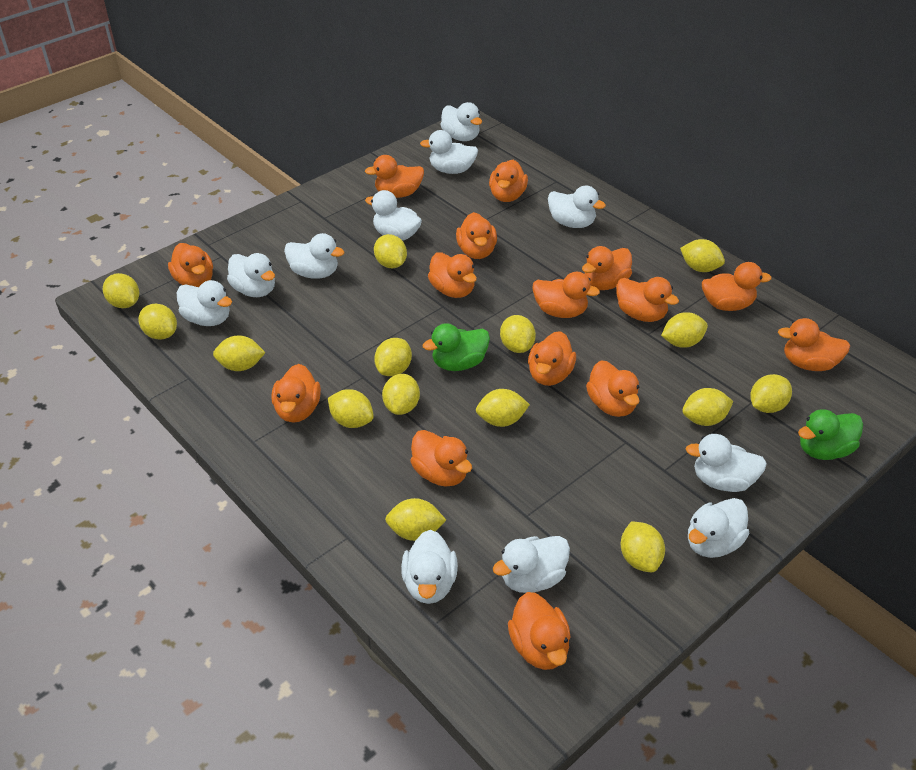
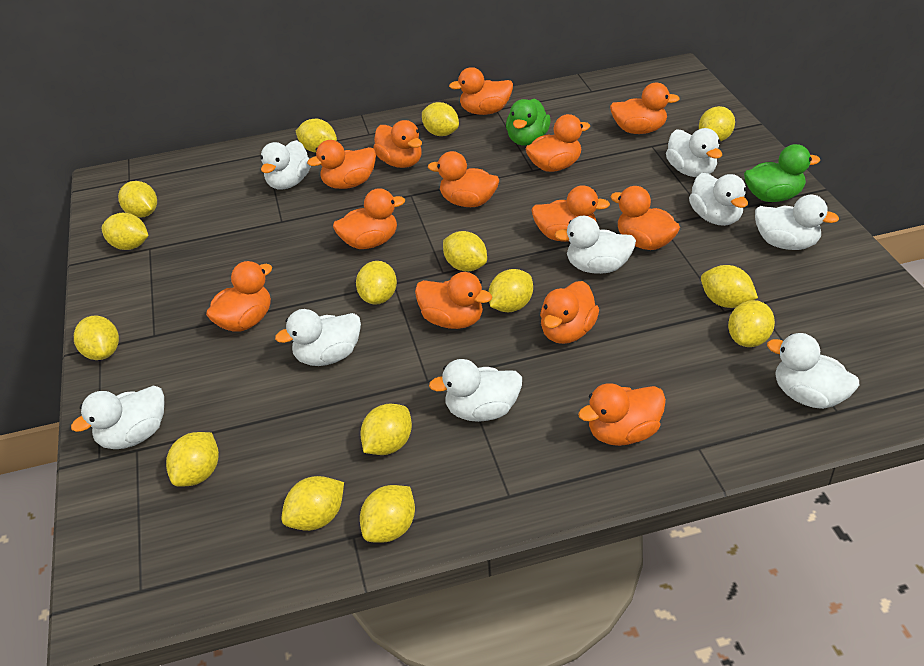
orange duck: [168,243,213,287] [271,364,321,423] [365,155,424,198] [410,430,472,487] [428,252,477,298] [456,212,497,259] [489,160,528,202] [508,592,571,670] [528,331,576,386] [532,272,600,318] [582,246,632,290] [586,360,640,417] [616,277,679,322] [702,262,772,311] [778,318,850,371] = 15 -> [206,261,272,332] [307,140,376,189] [333,188,405,249] [373,120,422,168] [415,272,492,329] [428,151,499,207] [449,67,513,115] [525,114,590,172] [531,185,610,242] [540,281,599,344] [578,383,666,446] [610,83,680,134] [610,186,680,250] = 13
white duck: [177,280,232,326] [227,253,275,297] [284,233,345,279] [365,190,422,241] [401,530,458,604] [420,130,478,174] [440,102,482,141] [493,536,570,593] [548,185,606,228] [686,434,767,492] [688,498,749,558] = 11 -> [71,386,164,449] [260,140,311,189] [275,309,361,366] [429,359,522,422] [555,216,636,274] [666,128,722,177] [689,173,748,226] [755,195,839,250] [767,333,859,409] = 9

